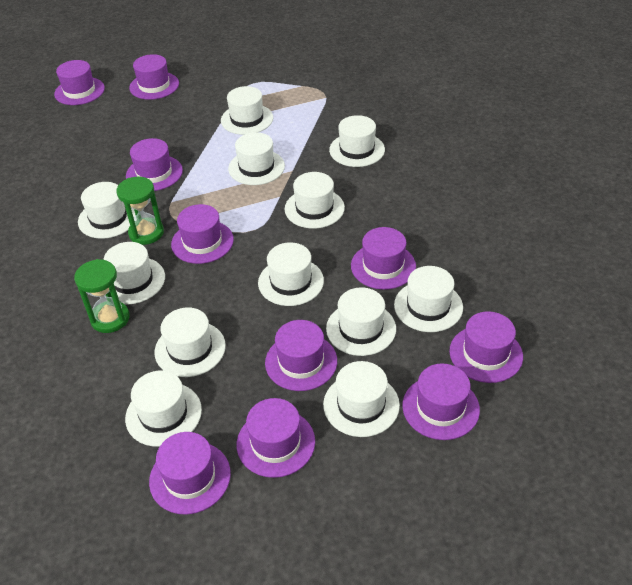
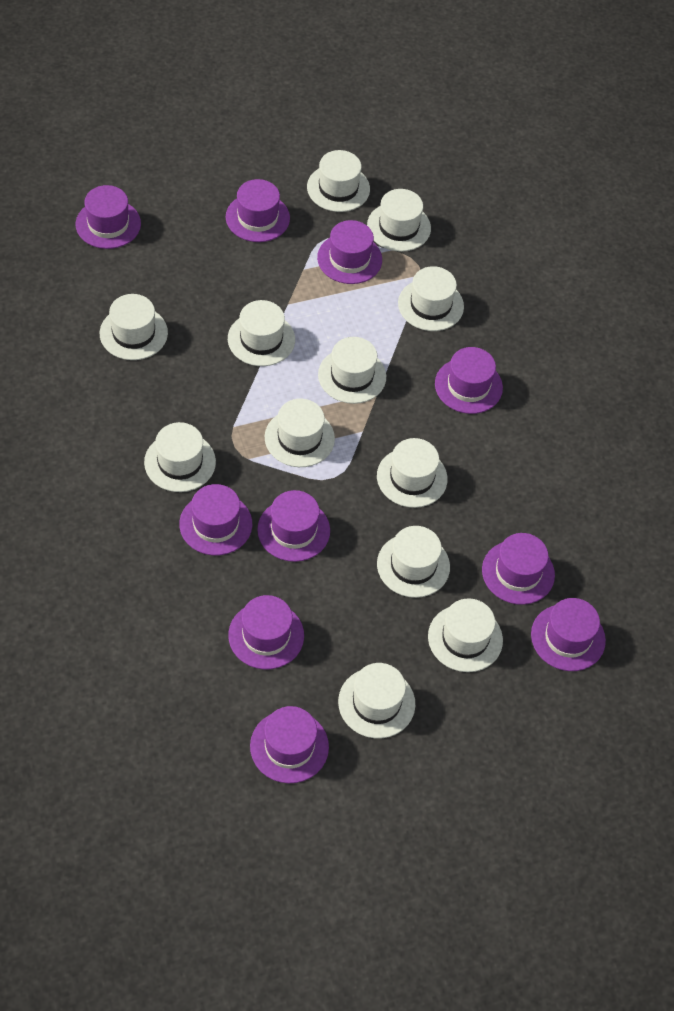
green hourglass: [74,259,130,333] [116,177,164,245] = 2 -> none = 0

